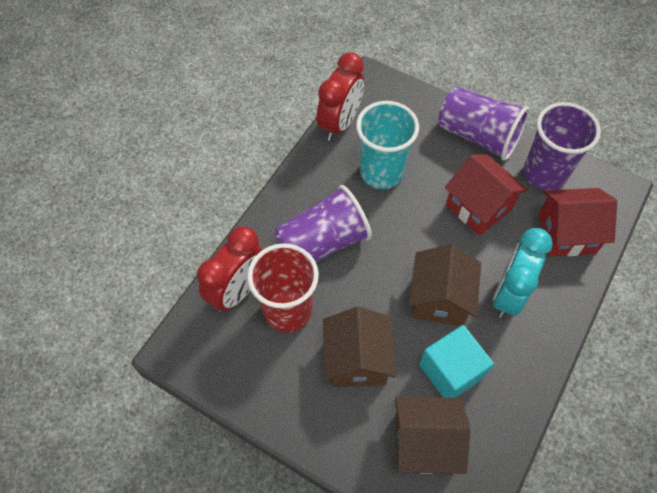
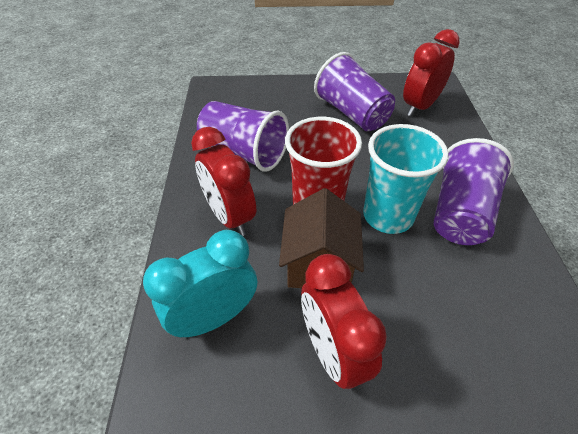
brown house: [323,306,396,387] [395,397,470,474] [409,244,481,326] = 3 -> [279,188,364,288] = 1
red clock: [197,226,263,312] [316,52,364,141] = 2 -> [191,127,256,236] [301,254,387,390] [403,29,460,116] = 3
red house: [445,154,528,236] [538,188,617,256] = 2 -> none = 0
turquoise cube: [419,325,494,398] = 1 -> none = 0

